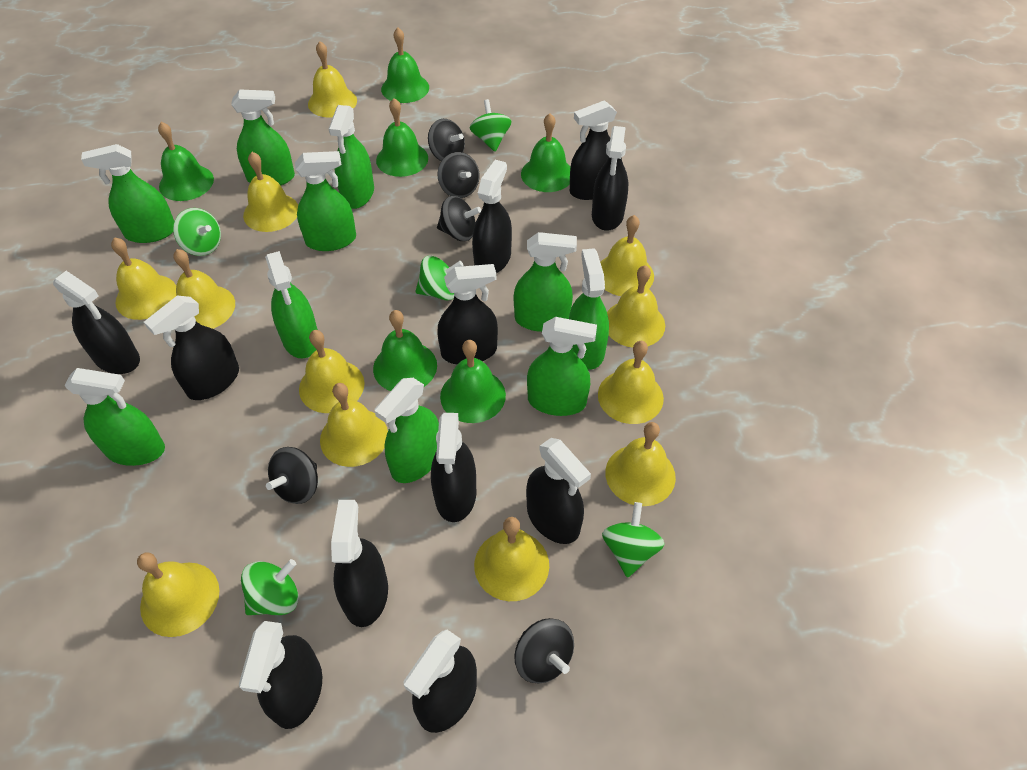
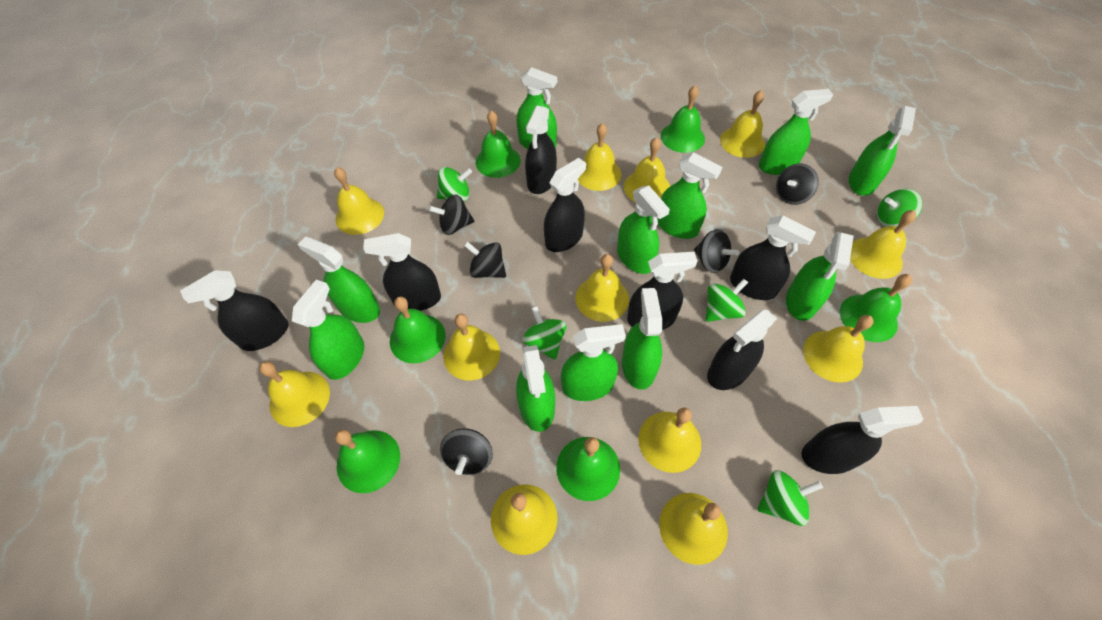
black spray bottle: [53,271,140,374] [144,296,239,400] [239,621,322,729] [331,500,388,627] [403,630,477,733] [431,413,476,522] [437,264,498,364] [472,160,512,273] [526,438,591,544] [570,100,617,200] [592,126,628,231] = 11 -> [180,270,288,351] [363,233,441,311] [525,106,557,194] [544,158,586,252] [627,252,698,330] [707,310,777,390] [730,215,816,300] [801,406,923,474] = 8
green spray bottle: [64,368,165,466] [81,144,175,243] [231,89,295,186] [265,251,318,359] [295,151,356,251] [329,105,374,209] [374,378,439,483] [514,232,577,332] [527,317,597,416] [569,248,609,370] = 10 -> [292,280,364,380] [297,237,380,323] [516,67,557,149] [516,345,555,432] [561,324,626,401] [617,186,670,274] [622,288,662,390] [657,152,723,239] [759,89,833,175] [786,232,854,321] [849,106,916,196] = 11

